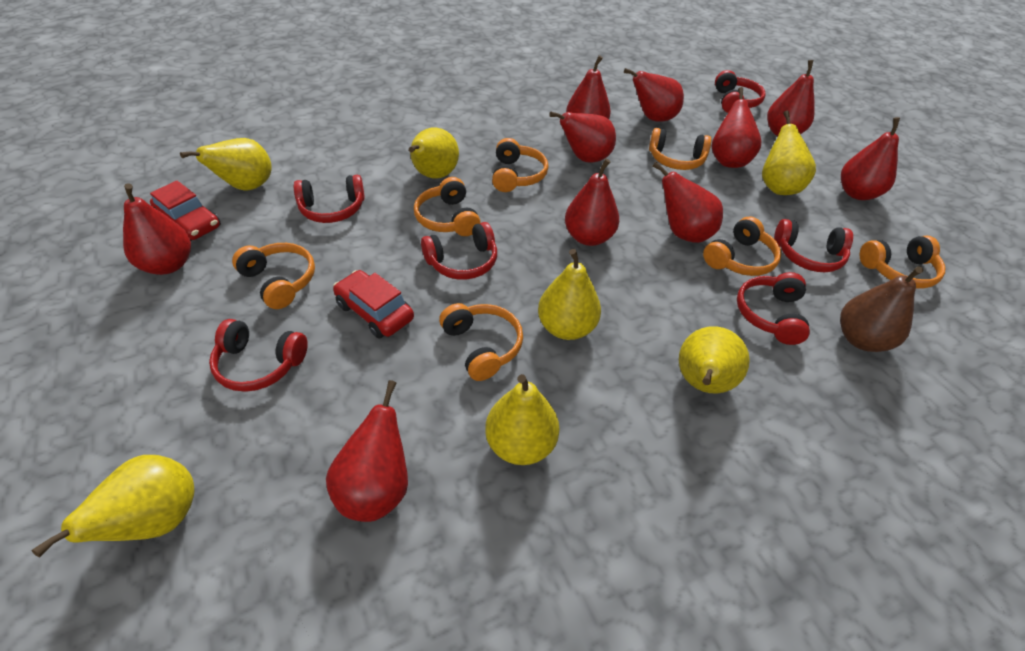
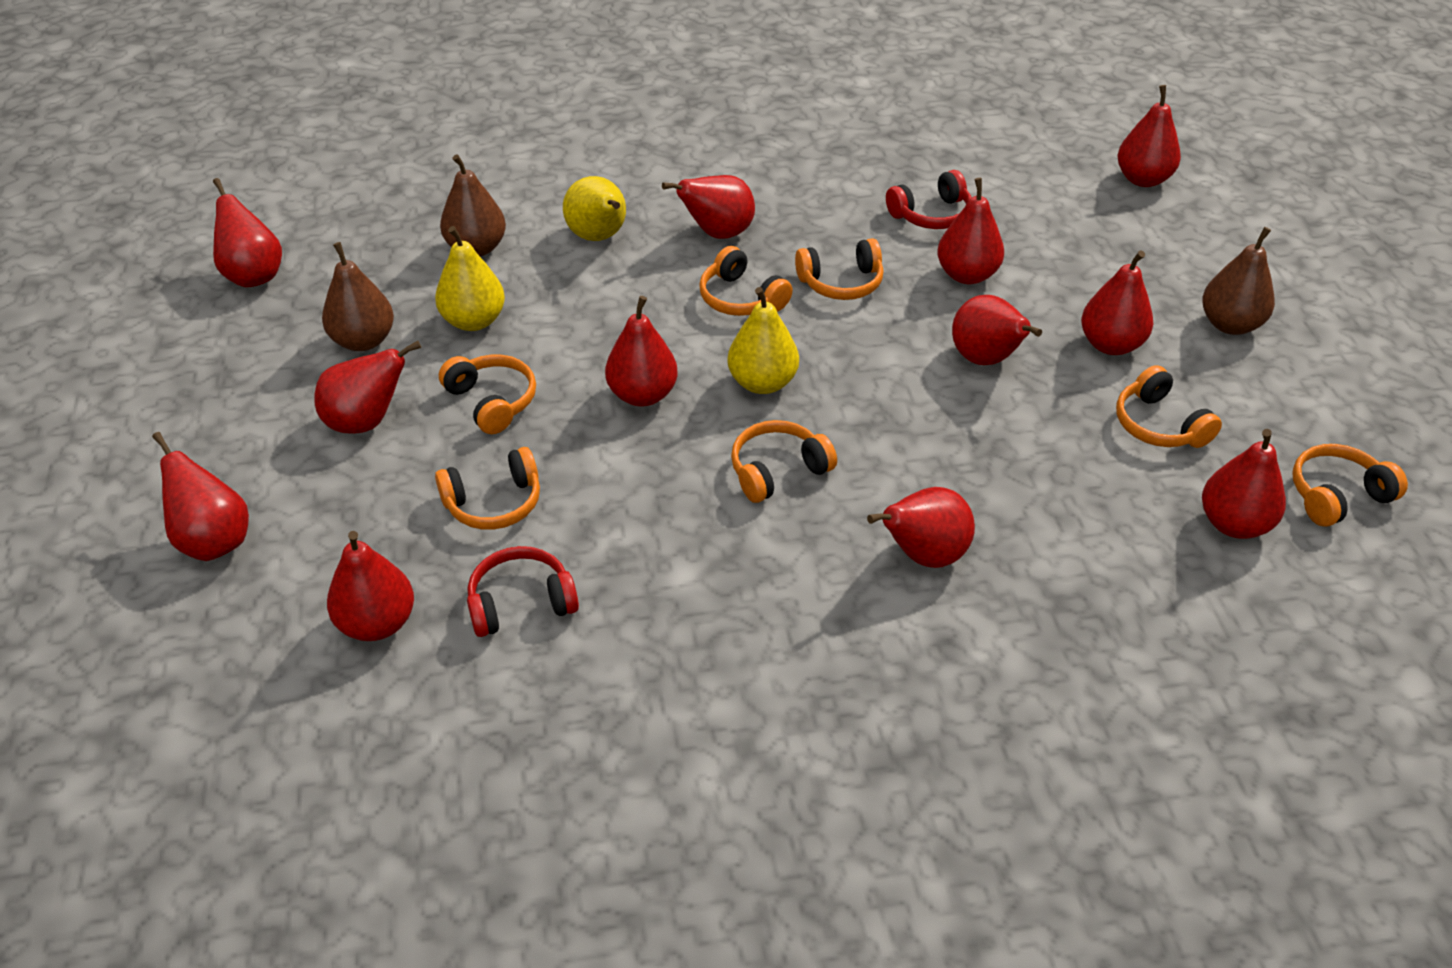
brown pear: [840,266,923,352] = 1 -> [322,242,394,351] [440,154,506,257] [1202,227,1275,335] = 3
red car: [150,180,221,240] [333,270,414,339] = 2 -> none = 0
red headphones: [209,319,308,392] [294,175,365,223] [421,222,497,280] [715,70,766,113] [737,272,810,345] [774,219,853,272] = 6 -> [467,546,579,637] [886,170,972,229] = 2
red pear: [123,183,191,275] [326,380,408,522] [549,112,616,163] [565,159,619,246] [566,55,611,119] [624,68,684,122] [652,161,723,243] [712,87,761,168] [767,60,815,136] [841,117,900,200] = 10 -> [152,432,249,561] [213,178,282,287] [314,341,421,434] [327,531,414,641] [605,296,678,406] [662,175,755,239] [867,487,975,568] [937,178,1004,284] [952,295,1042,365] [1081,251,1153,355] [1117,85,1181,187] [1202,429,1286,539] = 12
yellow pear: [32,455,194,557] [180,138,272,191] [409,127,459,179] [485,374,560,465] [538,249,601,340] [679,326,750,394] [762,111,816,195] = 7 -> [435,226,505,331] [563,176,626,241] [727,287,799,394] = 3

